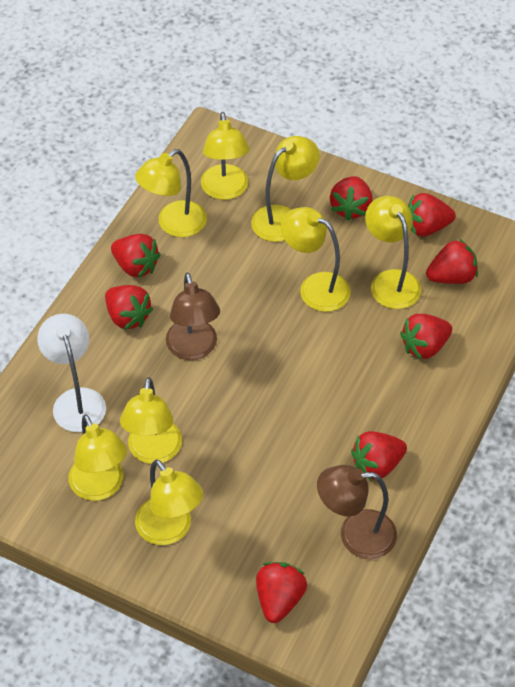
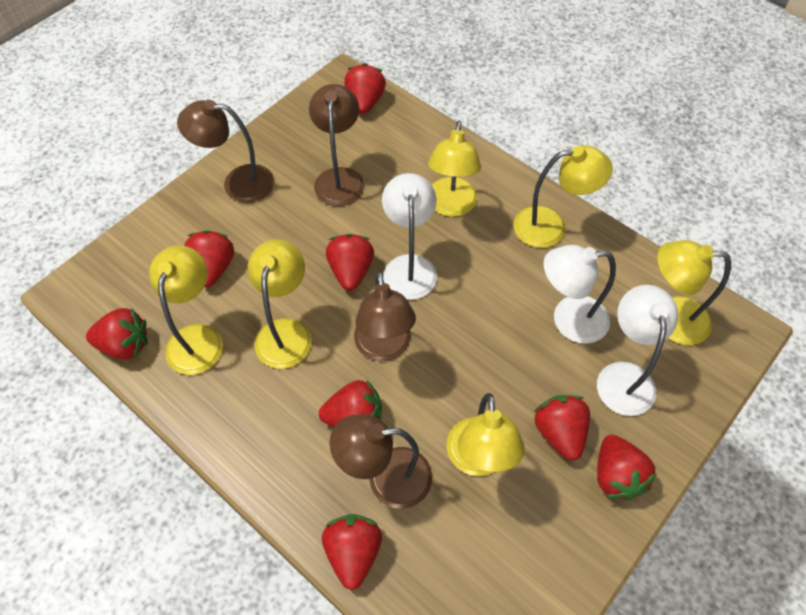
brown lamp: [166,273,220,360] [317,465,397,559] = 2 -> [177,100,274,203] [309,84,364,206] [329,414,432,509] [354,271,416,361] = 4
white lamp: [37,314,106,432] = 1 -> [382,173,437,300] [543,245,616,344] [597,285,678,416] = 3
yellow lamp: [69,414,127,501] [120,377,182,464] [135,149,207,237] [135,459,203,545] [201,112,249,200] [251,136,319,242] [281,207,351,312] [365,196,421,309] = 8 -> [149,245,223,375] [247,240,312,369] [428,121,481,217] [447,393,525,476] [514,145,613,248] [657,240,731,345] = 6

